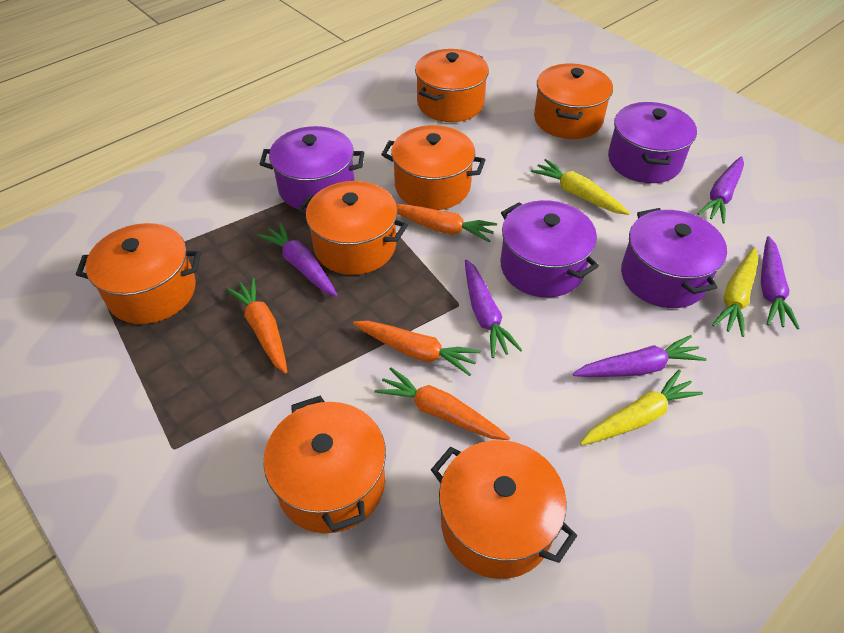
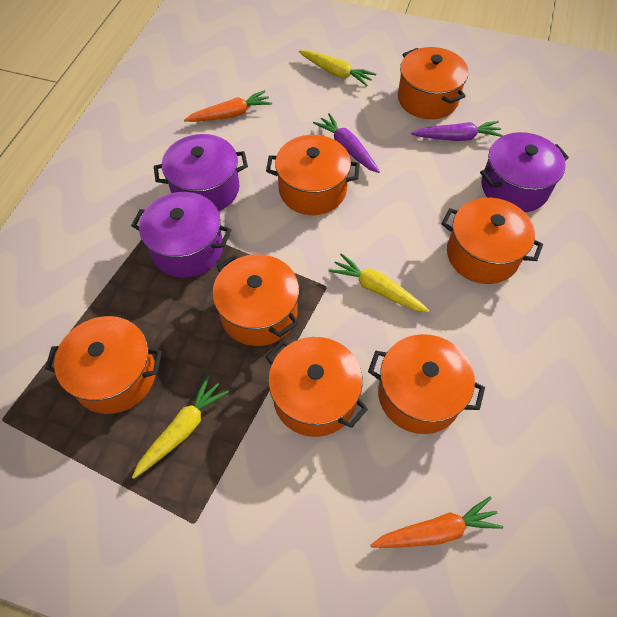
orange carrot: [226,277,287,374] [353,321,481,376] [374,367,510,440] [396,203,497,242] = 4 -> [184,90,272,122] [371,497,503,548] = 2
purple carrot: [257,222,338,297] [465,259,522,358] [573,335,707,377] [697,156,744,224] [761,236,800,330] = 5 -> [313,113,380,173] [411,121,504,141] = 2
purple pot: [260,126,364,211] [501,200,599,297] [608,102,697,183] [621,208,727,308] = 4 -> [131,192,231,278] [154,134,248,211] [480,132,569,212] = 3

